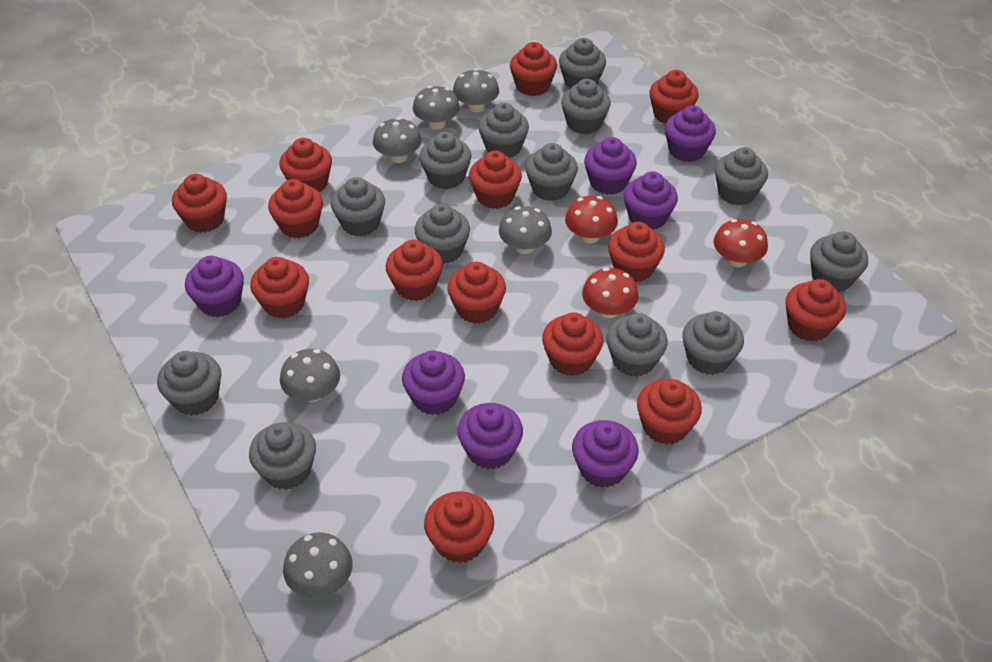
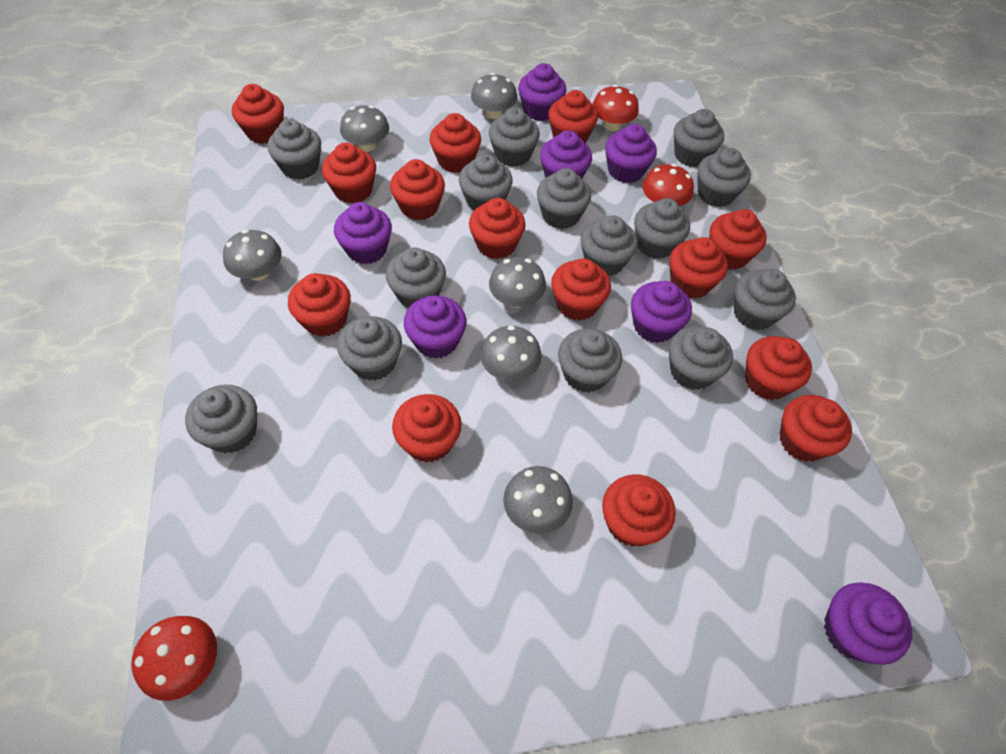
grey cupcake: [157,351,221,416] [249,422,316,490] [331,177,385,236] [415,204,470,264] [419,132,472,189] [478,102,529,158] [525,143,578,201] [559,38,606,89] [561,79,611,134] [606,313,668,377] [683,311,744,375] [715,147,768,205] [810,231,868,292] = 13 -> [185,385,257,453] [268,119,321,180] [337,316,402,381] [386,248,446,307] [459,154,513,210] [489,107,540,167] [537,168,591,229] [558,328,622,393] [581,215,638,276] [634,198,690,259] [669,326,733,390] [674,109,724,167] [697,148,751,207] [734,269,796,330] = 14

